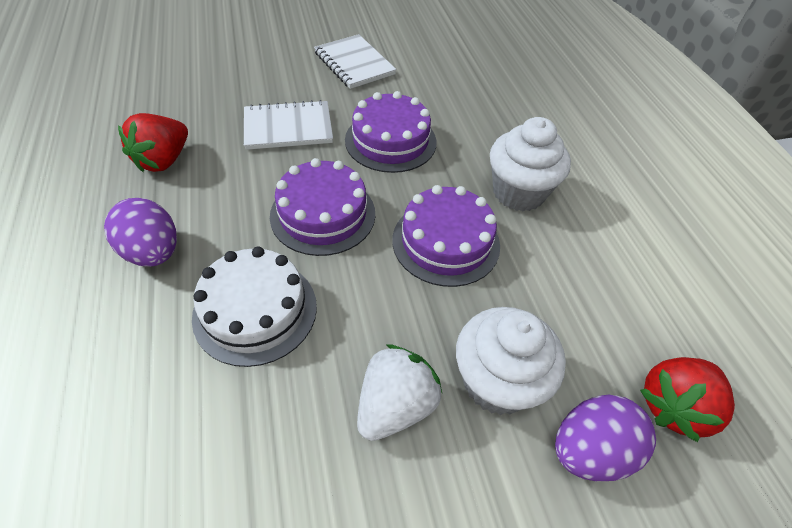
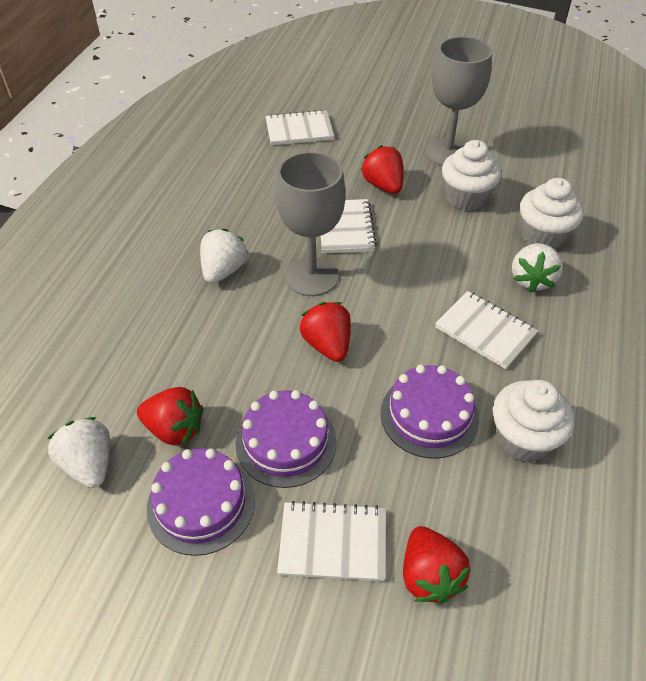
grey goblet: none = 0 -> [275,152,345,296] [426,36,492,166] = 2
purple egg: [104,198,177,267] [555,395,656,481] = 2 -> none = 0
red strawberry: [118,113,188,172] [640,357,735,442] = 2 -> [137,387,203,446] [300,302,351,362] [361,145,403,194] [403,526,470,604] = 4
white cake: [192,246,317,367] = 1 -> none = 0
white cupcake: [456,307,566,415] [490,117,571,212] = 2 -> [442,140,502,211] [493,380,575,462] [520,178,584,250] = 3
white notebook: [244,100,333,150] [314,34,397,89] = 2 -> [265,110,334,145] [277,501,386,581] [321,199,377,254] [435,291,538,369] = 4
white strawberry: [357,344,442,441] = 1 -> [47,417,110,488] [200,228,248,283] [512,243,563,292] = 3

